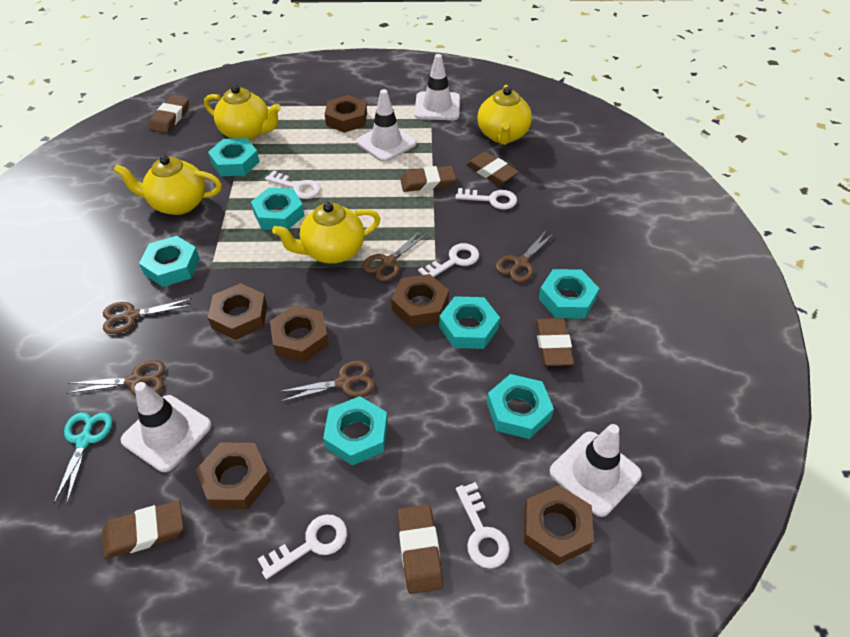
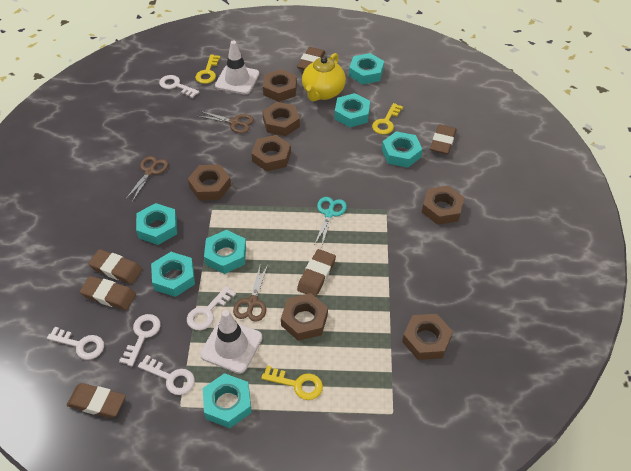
brown nut: [196,442,271,509] [208,283,267,340] [270,305,329,362] [325,95,367,133] [391,274,449,327] [524,485,594,565] = 6 -> [188,164,231,200] [251,135,291,172] [262,102,300,136] [263,69,297,102] [281,293,328,341] [402,314,453,360] [422,186,465,225] = 7
brown scissors: [67,360,165,396] [103,298,193,334] [278,360,375,402] [362,230,429,281] [495,231,555,283] = 5 -> [126,156,168,202] [198,111,254,133] [233,263,268,322] = 3
white traffic cone: [121,382,212,472] [356,89,417,162] [415,54,460,120] [549,424,642,517] = 4 -> [200,310,263,374] [215,40,259,94] = 2
yellow key: none = 0 -> [195,55,220,84] [261,366,323,400] [372,103,403,135] = 3
yellow teapot: [113,155,222,215] [204,85,281,141] [272,202,380,264] [477,85,532,145] = 4 -> [302,53,346,102] = 1

